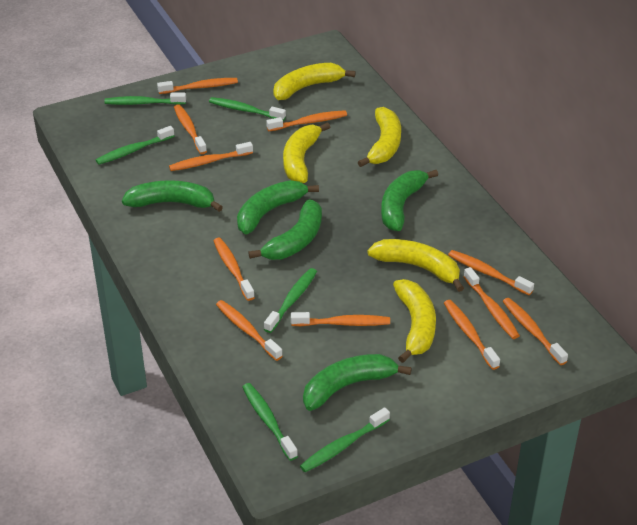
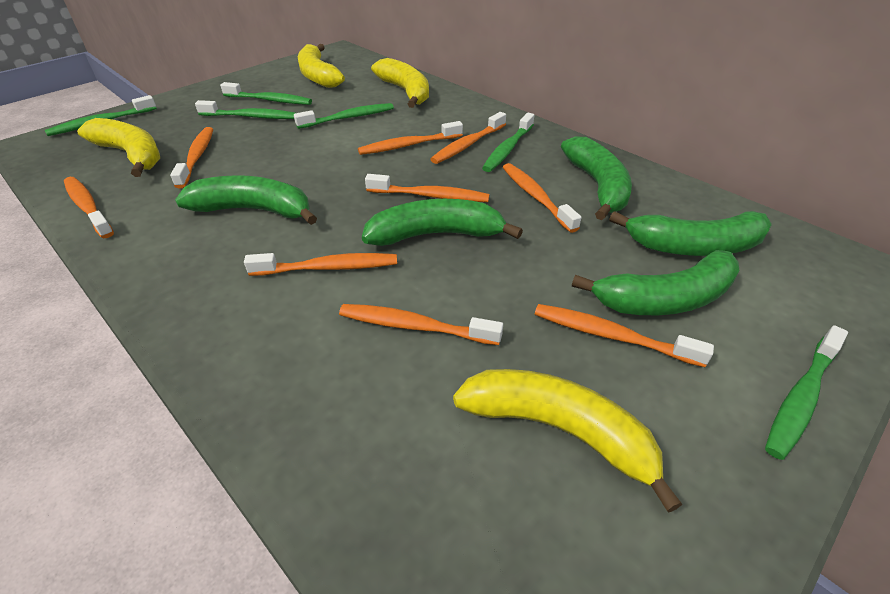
orange toothbrush: [157,78,238,94] [169,142,253,171] [174,104,207,154] [213,238,255,301] [216,300,283,361] [266,110,347,131] [291,312,390,326] [444,300,500,370] [448,250,534,295] [463,267,520,339] [503,298,568,365] = 11 -> [64,177,114,238] [170,127,213,188] [244,253,397,276] [339,304,503,345] [358,121,463,155] [365,174,489,202] [430,112,506,164] [503,163,582,233] [535,304,714,367] = 9
yellow banana: [273,63,356,100] [283,122,330,183] [358,107,401,167] [367,239,464,292] [393,279,436,363] = 5 -> [77,118,160,177] [298,44,345,88] [371,58,429,108] [453,369,682,513] = 4

